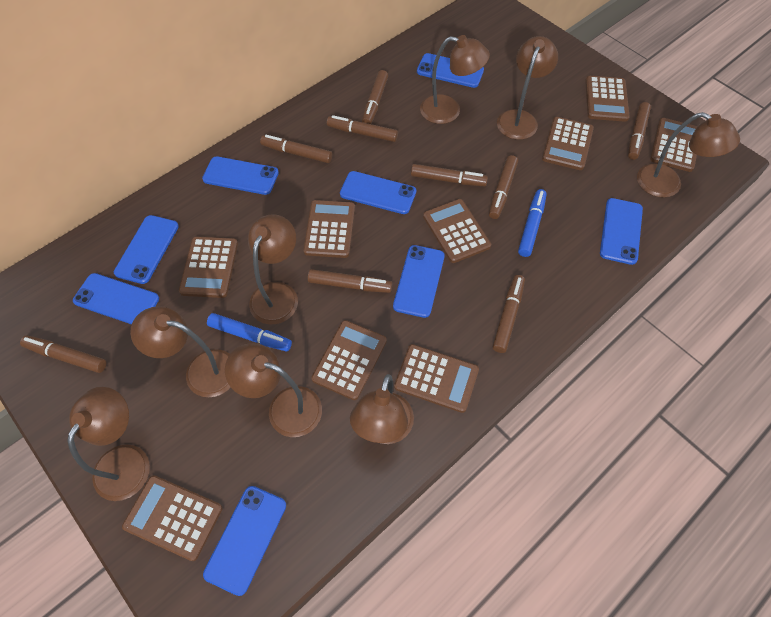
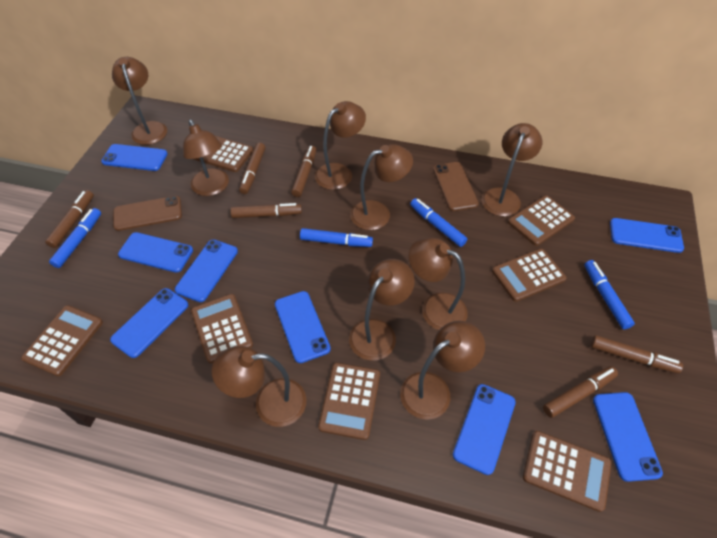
blue marker: [207,313,292,351] [518,189,547,257] = 2 -> [49,208,101,268] [300,228,373,247] [410,198,467,247] [584,260,635,329] = 4
brown calculator: [122,476,222,561] [179,237,238,298] [303,200,355,258] [311,320,387,400] [394,344,479,413] [423,199,491,263] [542,117,594,170] [585,76,630,122] [650,118,698,172] = 9 -> [21,305,103,376] [191,294,253,363] [194,136,253,172] [318,363,380,440] [492,249,567,302] [508,195,575,246] [523,431,612,512] = 7
brown lamp: [67,387,150,501] [130,306,231,397] [225,343,322,437] [248,214,298,325] [350,374,414,444] [420,35,490,124] [497,36,558,140] [637,112,740,198] = 8 -> [112,57,167,145] [183,120,229,196] [212,346,307,427] [315,101,366,190] [349,259,415,361] [350,144,413,230] [400,321,485,420] [409,238,468,330] [481,123,542,216] = 9
brown marker: [20,335,106,373] [260,135,332,163] [308,269,392,293] [327,115,398,142] [362,70,388,124] [411,164,488,186] [489,155,518,219] [493,275,525,353] [628,102,651,160] = 9 -> [45,190,94,248] [230,203,302,218] [239,143,266,194] [291,146,317,197] [543,366,618,418] [591,335,683,373] = 6
brown phone: none = 0 -> [113,196,182,231] [433,162,479,211] = 2

